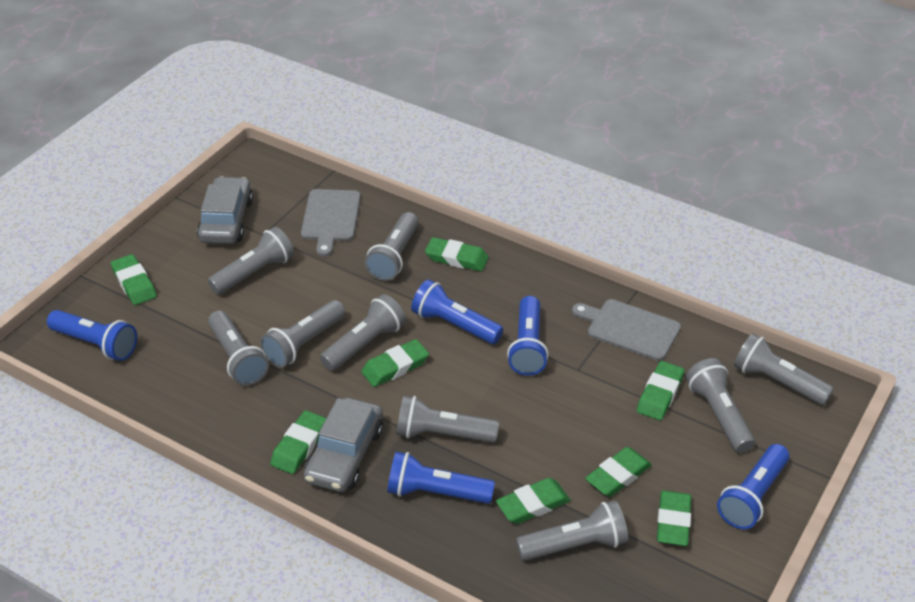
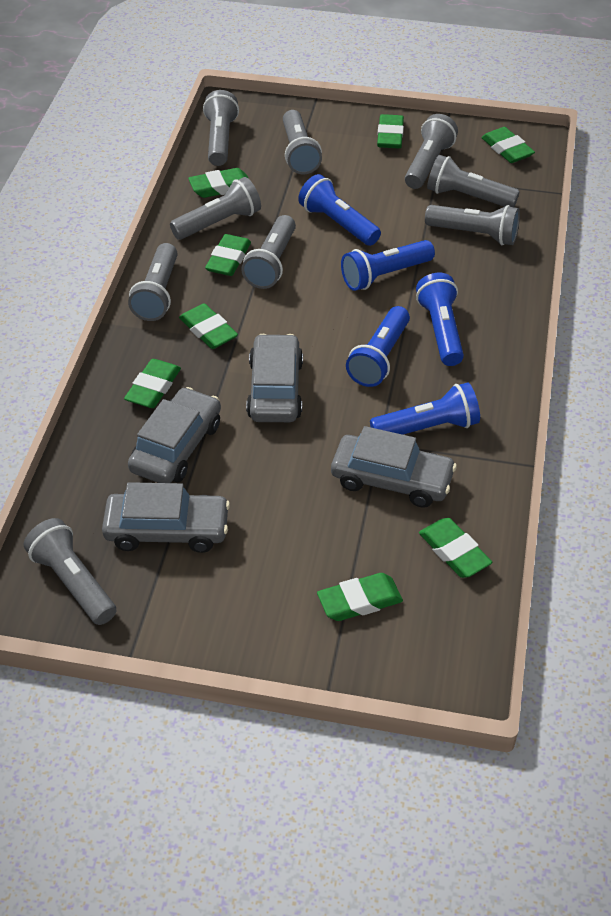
grey car: [197,176,253,244] [304,398,383,492] = 2 -> [102,482,230,553] [128,387,221,483] [246,334,303,422] [331,426,457,508] = 4
grey cutting board: [301,189,361,256] [572,299,681,361] = 2 -> none = 0

